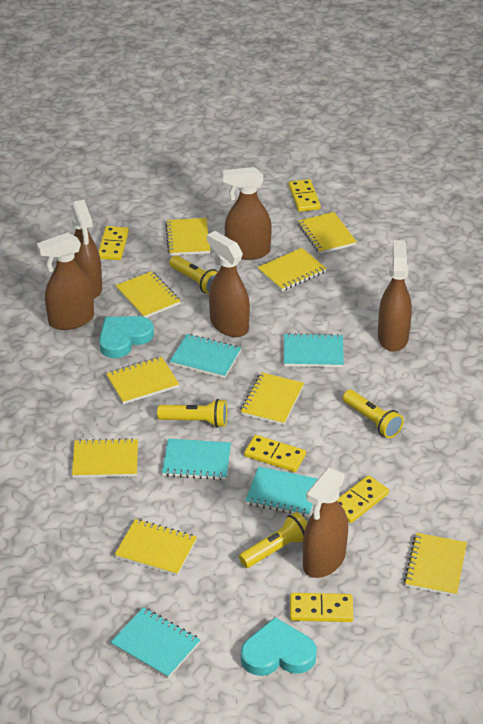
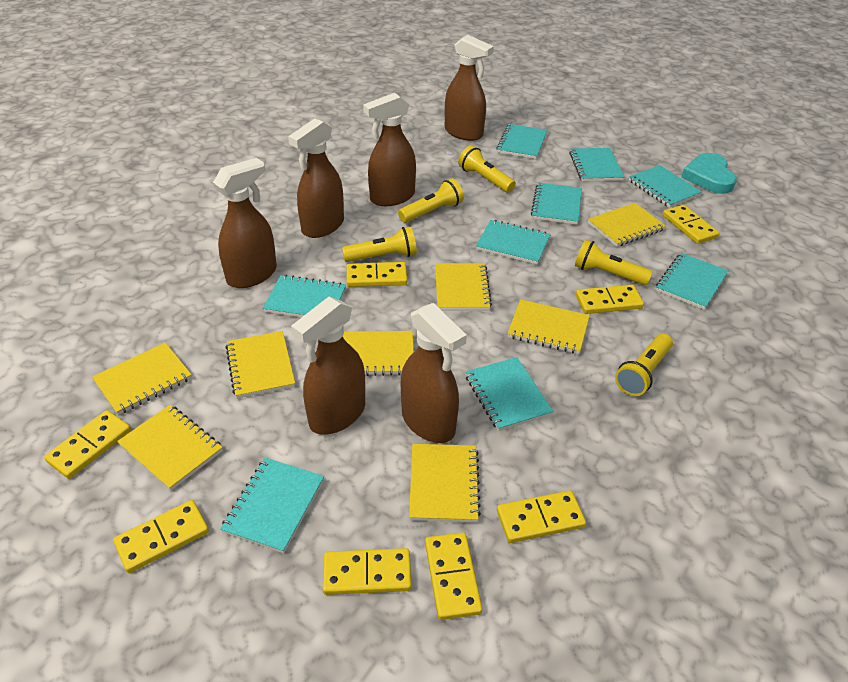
turquoise heart: [99,316,154,358] [241,617,317,676] = 2 -> [681,153,737,194] = 1
turquoise notebook: [110,607,200,678] [162,438,231,480] [170,334,241,378] [245,466,318,517] [284,333,344,367] = 5 -> [220,458,324,553] [263,275,346,318] [465,357,553,431] [476,220,551,264] [496,124,547,159] [531,183,582,225] [569,148,624,182] [629,165,702,208] [656,253,729,310] = 9
yellow domino: [98,226,129,260] [244,435,306,472] [289,179,321,212] [290,593,353,622] [337,475,389,523] = 5 -> [44,410,131,479] [113,500,209,573] [323,548,411,595] [347,262,407,287] [425,533,482,620] [497,491,586,543] [576,285,644,314] [663,205,719,244] = 8
yellow flashlight: [157,399,227,428] [169,255,218,294] [239,512,307,568] [343,390,404,438] = 4 -> [342,227,417,262] [398,178,464,223] [458,146,516,193] [575,239,653,285] [615,334,673,396] = 5
yellow notebook: [72,438,138,478] [106,357,179,404] [115,271,180,318] [115,519,197,576] [165,218,210,256] [241,372,304,425] [257,248,327,291] [298,212,357,254] [404,533,467,596] = 9 -> [92,343,192,415] [117,405,223,491] [225,331,295,399] [343,331,413,376] [409,444,481,522] [435,263,492,311] [507,299,590,354] [588,203,666,247] = 8

